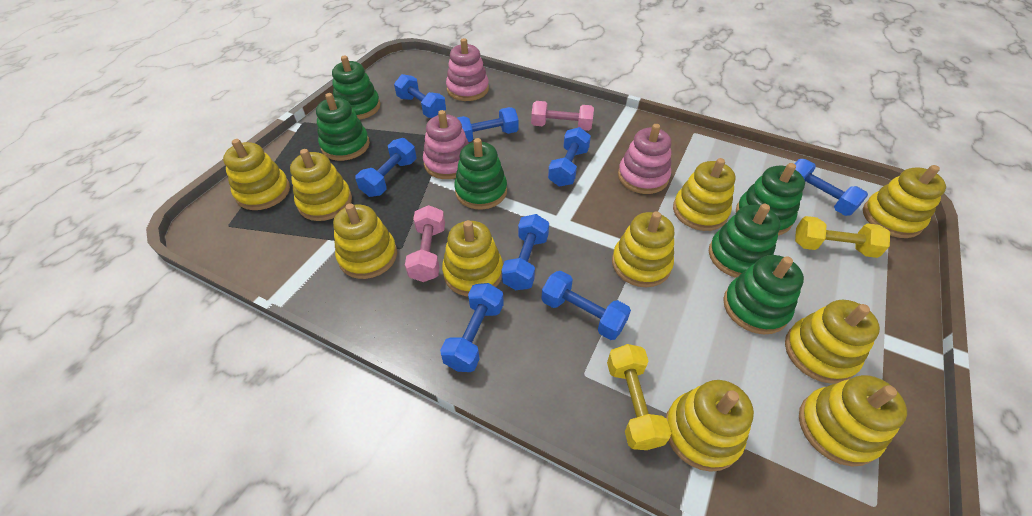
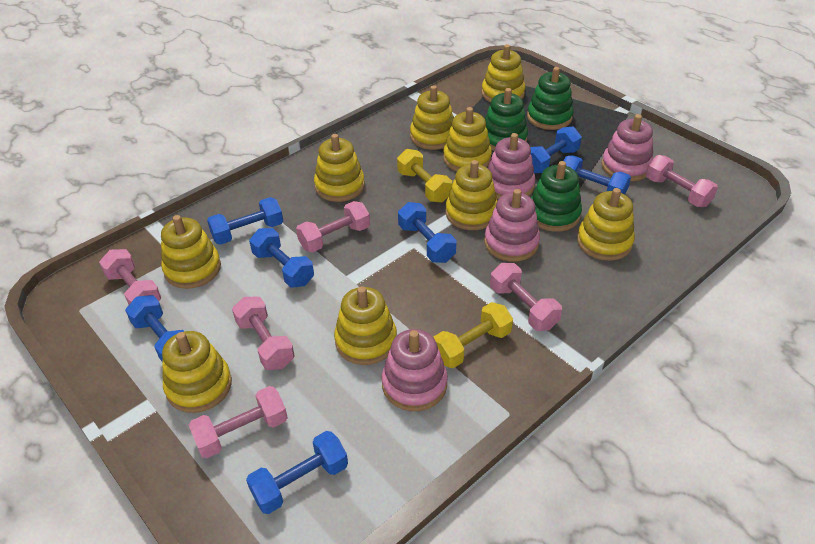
blue dumbbell: [356,138,416,197] [394,74,446,118] [440,283,504,372] [457,107,519,142] [501,214,549,290] [541,271,631,340] [548,127,591,187] [795,159,868,216] = 8 -> [125,295,185,361] [207,197,283,245] [246,431,348,514] [249,228,314,288] [398,202,456,263] [530,127,582,173] [564,155,631,195] = 7
green stacking toy: [316,93,370,161] [332,56,380,120] [454,138,507,210] [709,204,780,278] [723,255,804,334] [736,163,805,236] = 6 -> [485,88,528,151] [527,67,574,130] [531,161,582,232] = 3
pink dumbbell: [405,205,445,282] [531,101,594,131] = 2 -> [99,249,161,305] [189,386,288,458] [232,297,295,370] [296,201,370,252] [490,263,562,331] [646,155,718,207] = 6
pink stacking toy: [423,110,469,179] [446,38,489,101] [618,124,671,194] = 3 -> [381,329,448,411] [484,189,540,262] [488,133,536,199] [601,114,653,181] = 4
yellow stacking toy: [223,139,290,210] [290,149,352,221] [333,203,397,279] [442,220,503,296] [612,211,674,287] [666,380,754,472] [673,158,735,231] [785,300,880,384] [799,375,907,467] [863,165,946,238] = 10 -> [161,215,221,289] [162,331,232,413] [314,134,365,202] [334,286,397,365] [410,85,454,150] [443,107,492,171] [446,160,497,230] [481,44,525,103] [577,188,635,261] = 9

